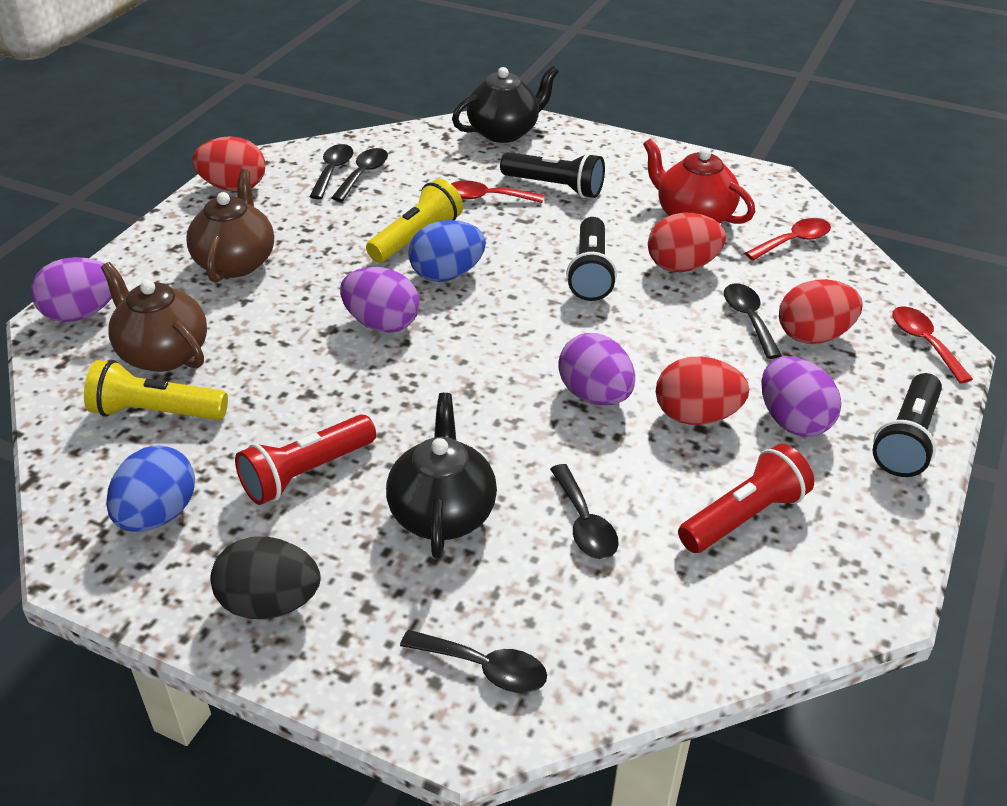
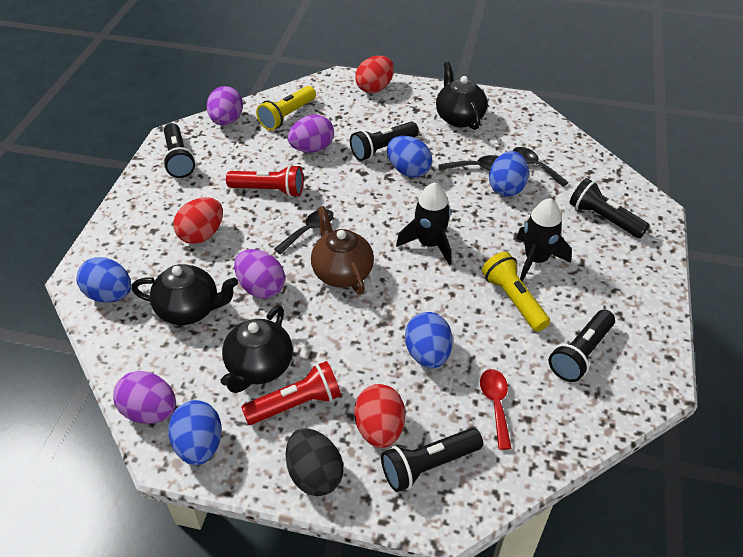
black flashlight: [500,152,605,198] [566,217,617,301] [873,373,942,477] = 3 -> [163,123,195,178] [350,122,419,161] [381,428,483,492] [549,310,615,382] [570,178,649,238] = 5
black rocket: none = 0 -> [396,182,452,265] [516,198,572,281] = 2
black spoon: [309,144,354,199] [331,148,388,202] [400,630,547,693] [550,464,618,559] [724,284,782,359] = 5 -> [274,209,333,254] [438,155,499,171] [513,147,569,187] = 3
black teapot: [386,393,497,558] [452,66,559,143] = 2 -> [132,264,238,325] [221,305,293,393] [436,62,488,130] = 3
blue egg: [106,445,195,532] [408,220,486,282] = 2 -> [76,257,131,303] [168,400,222,465] [387,136,432,178] [405,312,453,368] [489,151,529,197] = 5
brown teapot: [101,262,207,372] [186,169,274,283] = 2 -> [311,206,374,294] = 1
red egg: [192,136,265,192] [648,213,726,272] [656,357,749,425] [779,279,863,344] = 4 -> [173,197,223,244] [354,384,405,448] [355,56,394,93] = 3
red spoon: [451,181,544,203] [745,218,831,261] [892,306,973,383] = 3 -> [480,369,512,450] = 1
red teapot: [643,139,755,224] = 1 -> none = 0

